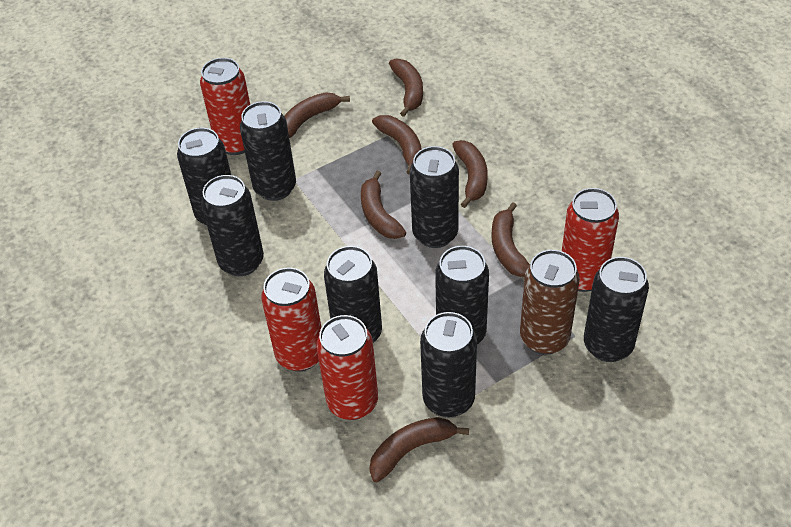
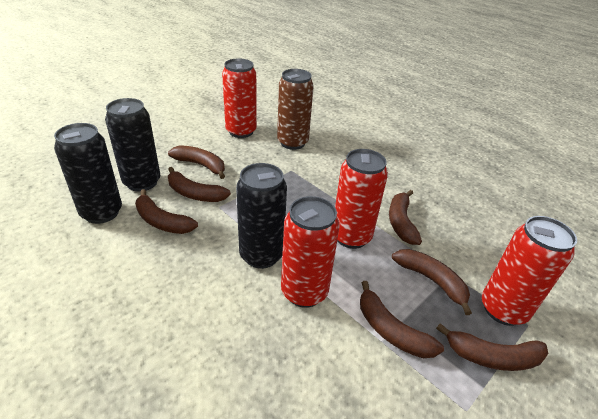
black can: [177,128,231,226] [201,175,264,276] [240,101,296,201] [324,246,382,343] [410,146,459,248] [420,312,477,417] [435,246,489,344] [584,257,649,362] = 8 -> [54,123,122,224] [105,98,160,192] [236,163,287,269] = 3

